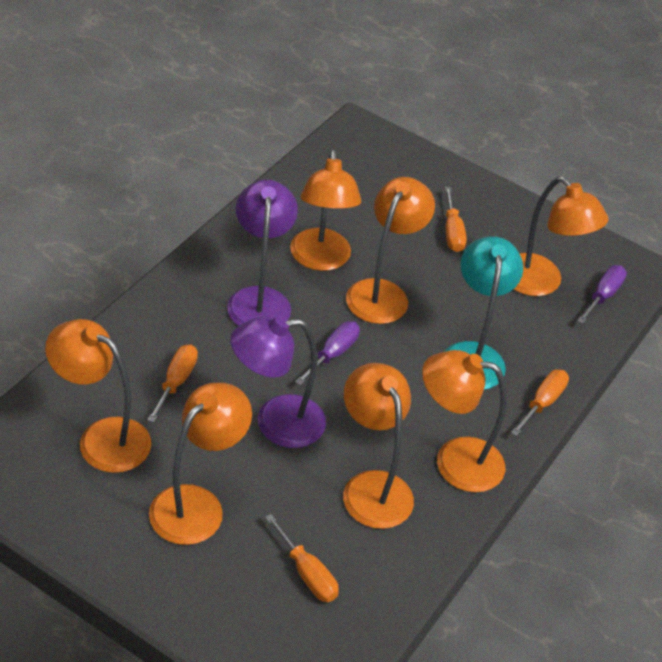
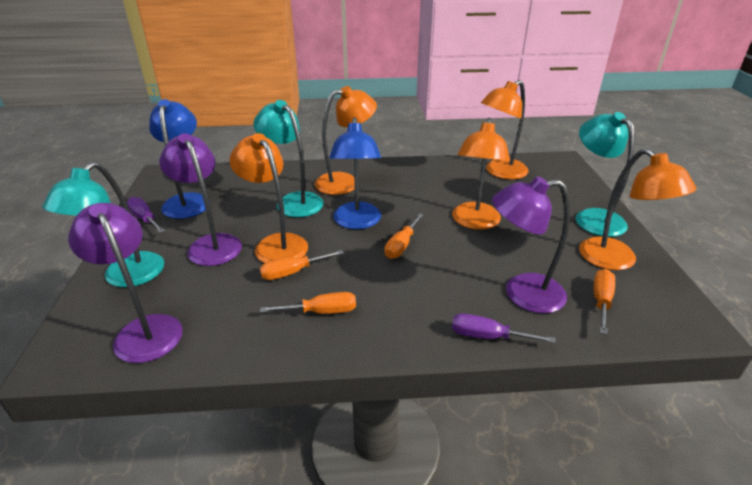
blue lamp: none = 0 -> [149,99,210,219] [329,117,381,229] = 2
orange lamp: [45,319,151,473] [149,383,252,545] [290,149,361,271] [343,363,414,529] [346,177,435,324] [422,350,507,492] [514,177,608,296] = 7 -> [229,133,308,263] [315,86,377,195] [452,118,510,230] [481,80,529,179] [579,148,696,270] = 5
purple lamp: [227,180,298,326] [230,315,326,448] = 2 -> [68,203,183,363] [159,133,242,266] [492,176,570,313] = 3
turquoise lamp: [445,236,523,390] = 1 -> [42,162,164,287] [253,100,324,217] [576,112,634,237] = 3

